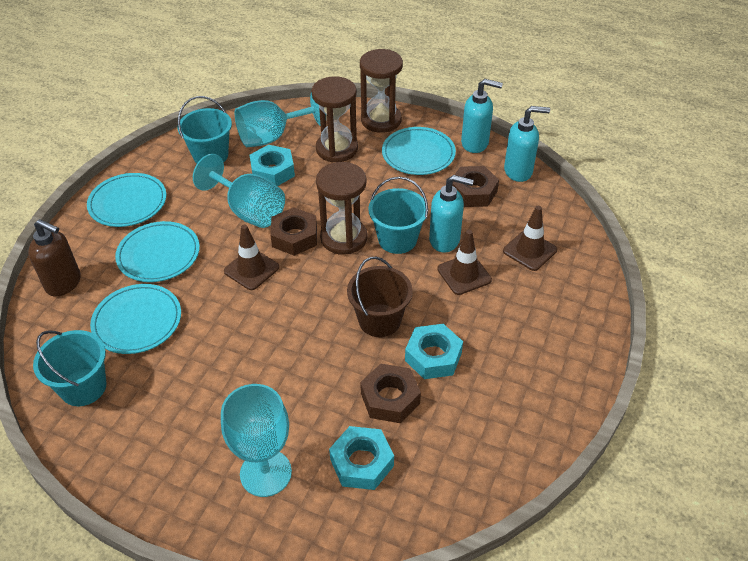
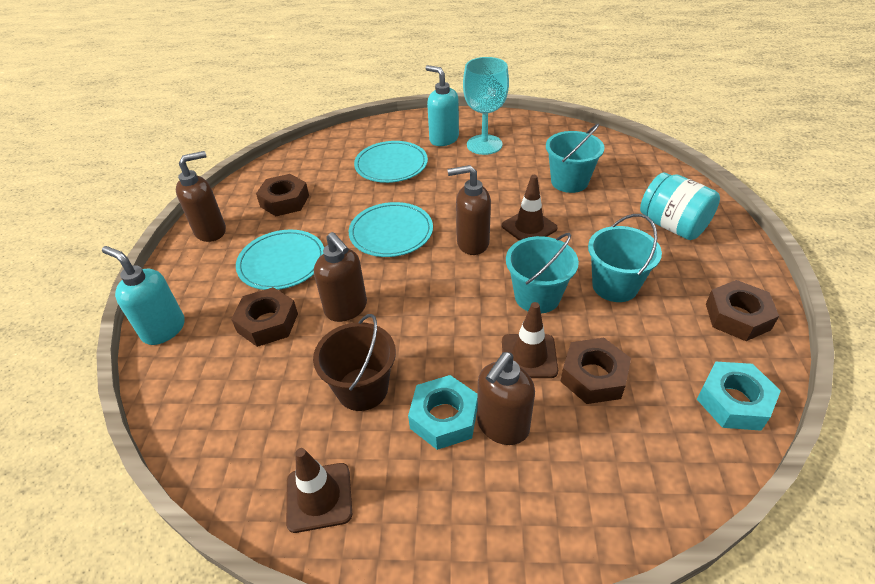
brown hourglass: [311,76,358,162] [316,162,367,255] [360,49,403,133] = 3 -> none = 0
brown nut: [270,207,317,256] [360,364,421,423] [452,166,499,207] = 3 -> [231,287,298,347] [256,174,309,216] [560,338,631,404] [706,280,779,341] = 4
brown soap dispenser: [28,219,81,297] = 1 -> [176,151,226,242] [314,232,367,322] [447,165,491,255] [477,352,535,445] = 4
turquoise goblet: [193,154,285,228] [221,384,292,497] [235,92,320,147] = 3 -> [463,57,509,155] = 1
turquoise jar: none = 0 -> [640,172,720,240] = 1
turquoise nut: [250,145,295,186] [329,426,394,490] [405,324,463,379] = 3 -> [408,375,478,450] [697,361,781,431] = 2
turquoise plate: [87,173,166,227] [90,284,181,354] [115,221,200,282] [382,127,456,175] = 4 -> [236,230,324,290] [349,202,433,257] [354,141,428,183] = 3
turquoise soap dispenser: [429,175,474,252] [461,79,503,153] [504,106,550,182] = 3 -> [102,246,185,345] [426,65,459,146] = 2

